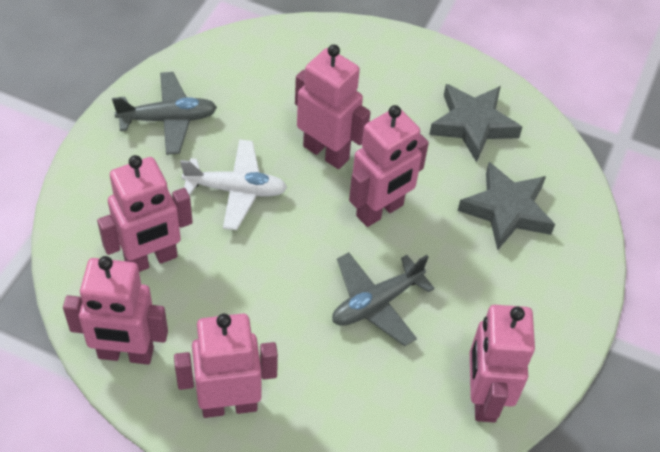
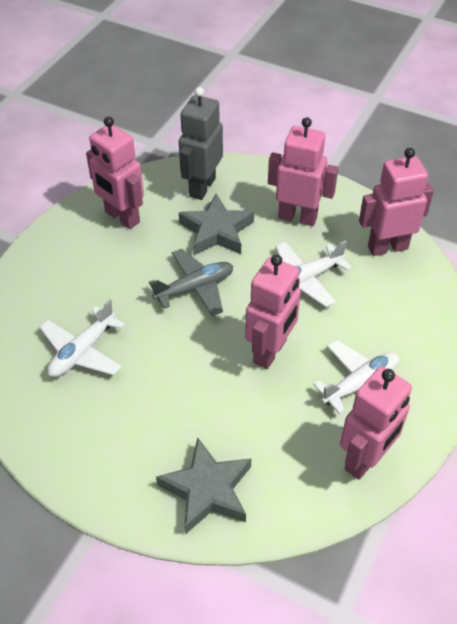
grey plane: [112,72,217,155] [332,252,435,346] = 2 -> [149,249,233,316] = 1
grey robot: none = 0 -> [179,87,223,200] = 1
pink robot: [63,256,168,365] [97,155,193,272] [174,313,278,418] [295,45,371,169] [349,105,429,227] [470,305,535,422] = 6 -> [86,117,144,229] [245,254,301,369] [268,117,338,226] [340,366,412,480] [359,148,434,256] = 5
white plane: [180,140,287,230] = 1 -> [39,299,125,377] [276,240,352,307] [313,340,399,414] = 3

